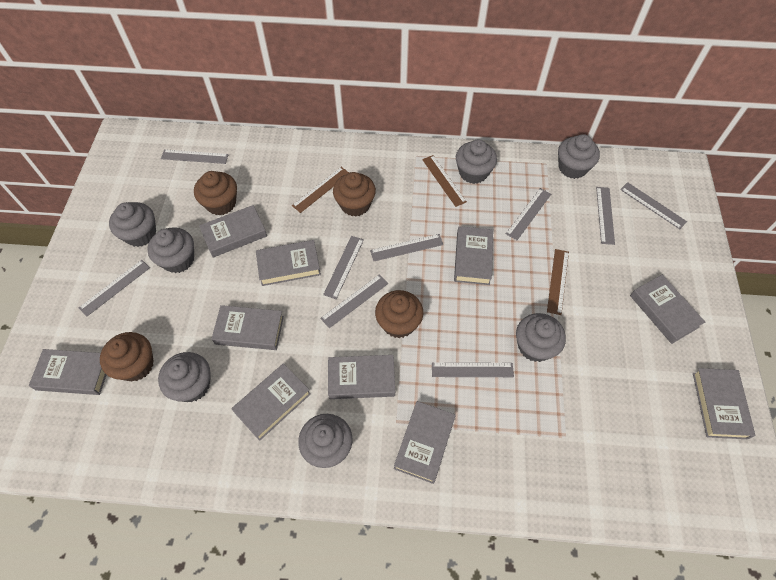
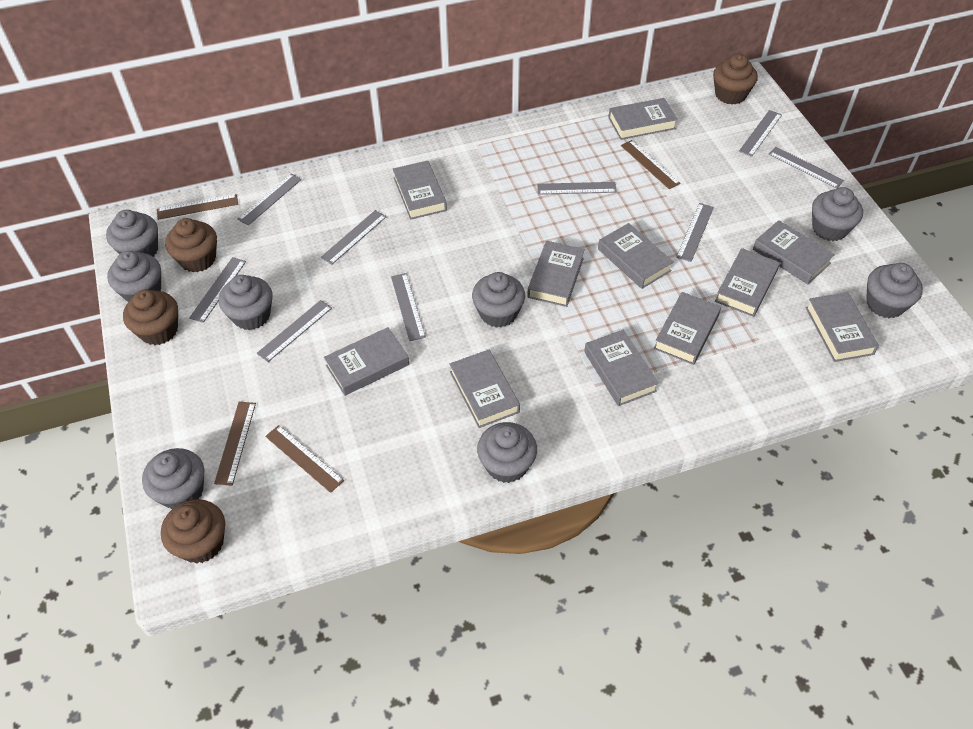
brown ruler: [292,167,349,213] [422,155,467,207] [547,249,569,315] = 3 -> [157,194,238,220] [214,402,256,486] [265,425,344,493] [621,140,681,189] = 4
grey book: [29,349,106,395] [199,205,267,257] [212,305,284,350] [231,363,311,441] [256,240,321,286] [328,355,395,399] [394,401,456,484] [454,226,493,285] [630,275,705,344] [693,368,755,439] = 10 -> [324,327,409,396] [393,161,447,220] [449,350,520,428] [527,241,585,307] [584,330,659,406] [598,223,673,289] [608,98,678,140] [654,292,721,365] [715,248,780,317] [753,220,835,284] [805,292,879,362] = 11
grey cupcake: [109,202,156,247] [147,227,194,273] [158,352,211,402] [298,414,353,468] [456,139,497,184] [516,313,566,362] [558,134,600,179] = 7 -> [106,210,158,257] [107,251,161,302] [142,448,204,509] [219,275,272,330] [472,272,525,327] [477,422,537,483] [812,187,863,241] [866,263,923,318] = 8

